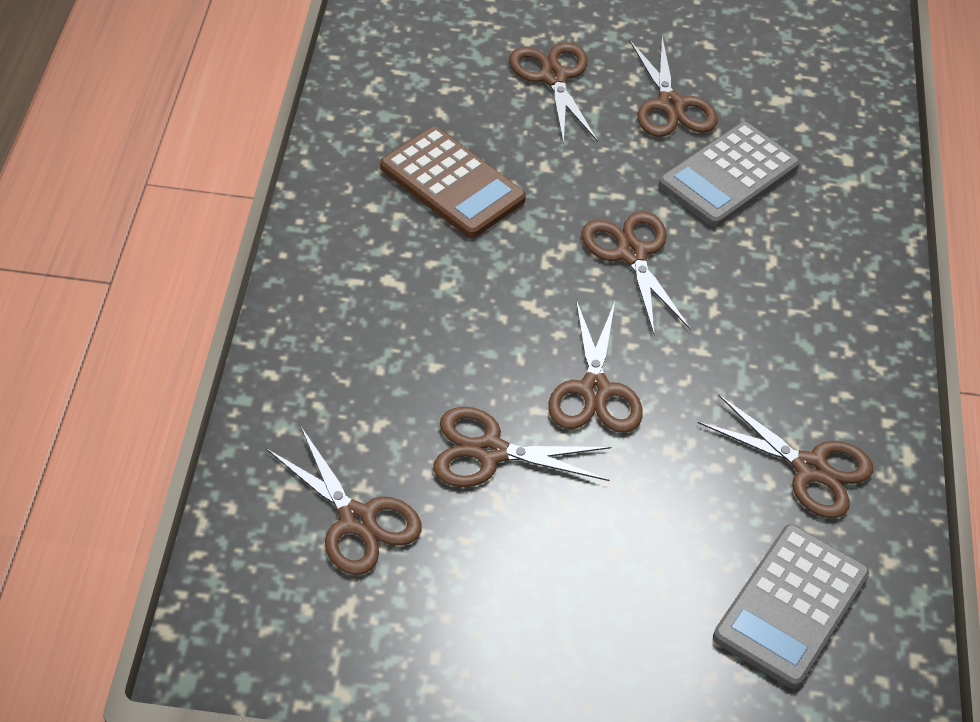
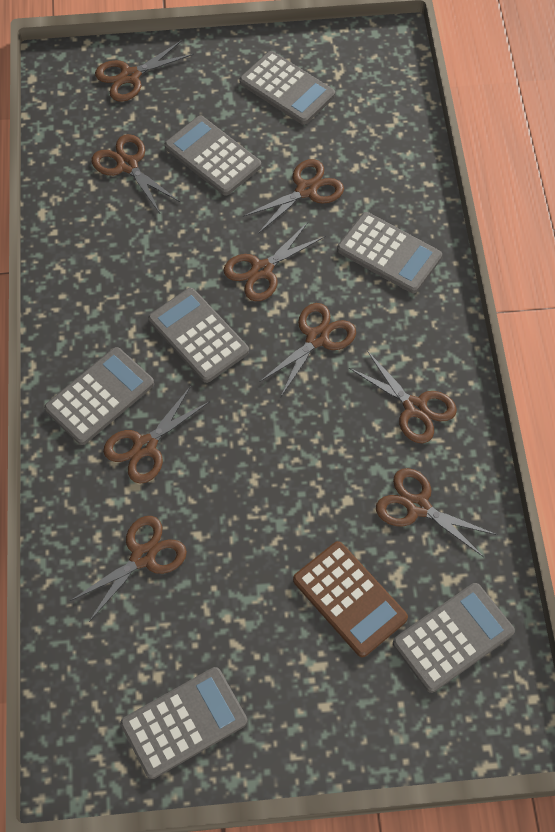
brown scissors: [266,427,422,575] [433,407,611,487] [509,42,598,145] [548,300,643,433] [581,211,691,334] [629,37,718,137] [697,394,873,518] = 7 -> [70,516,187,622] [91,134,180,213] [95,40,194,102] [103,386,210,484] [223,222,325,301] [243,159,344,234] [260,303,356,396] [349,351,457,443] [376,468,497,557] = 9
grey calculator: [659,122,800,227] [713,524,870,689] = 2 -> [44,347,154,445] [120,667,248,779] [148,288,249,383] [165,116,261,196] [240,51,335,125] [337,212,442,293] [393,583,515,693] = 7

